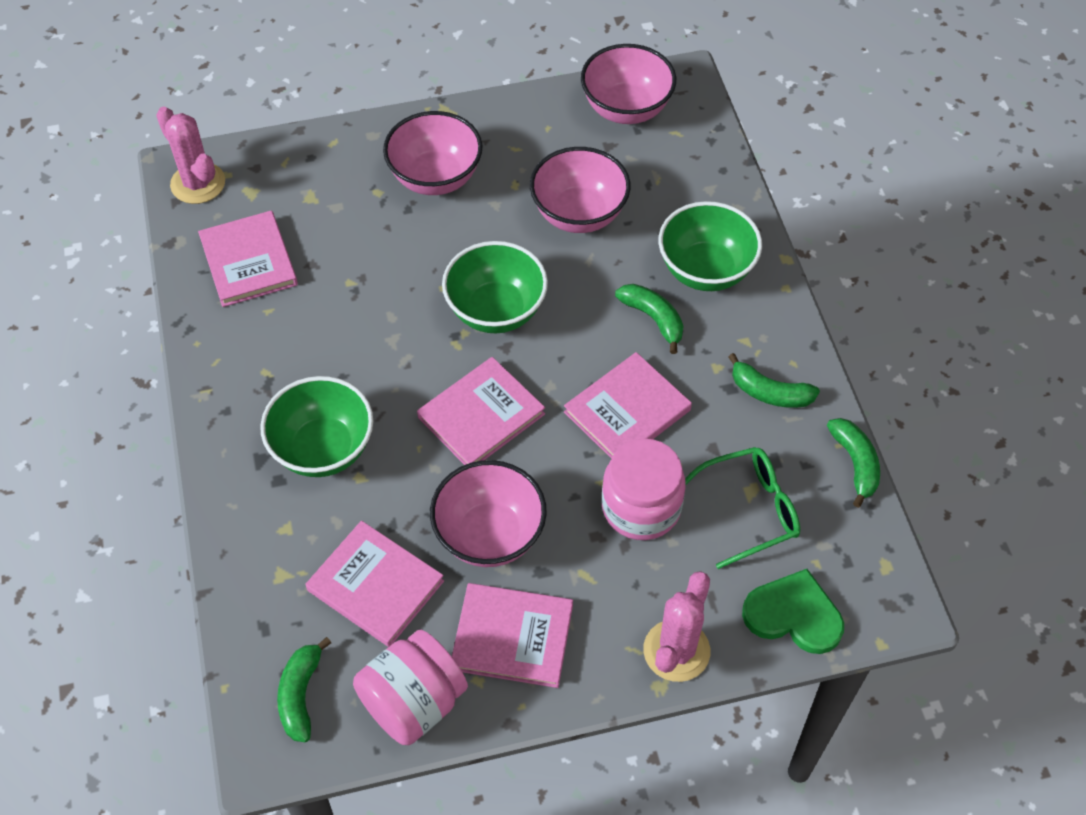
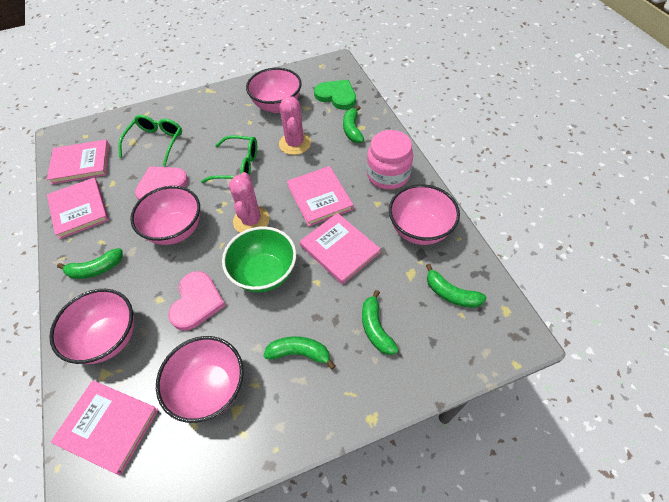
green banana: [277,637,331,742] [615,284,684,354] [728,353,820,408] [827,418,880,508] = 4 -> [57,248,123,279] [263,336,335,370] [343,106,364,143] [362,290,399,355] [426,264,487,308] = 5
green bowl: [260,376,373,477] [442,241,548,333] [658,201,762,291] = 3 -> [222,226,296,292] = 1
green glasses: [685,447,800,569] = 1 -> [118,115,182,166] [201,135,257,183] = 2
pink bowl: [383,111,482,195] [430,460,547,567] [530,147,631,233] [581,44,676,124] = 4 -> [49,289,134,364] [130,186,200,245] [156,336,244,423] [246,68,302,113] [389,184,460,245] = 5
pink heart: none = 0 -> [135,167,188,200] [168,271,226,331] = 2
pink jar: [353,630,468,745] [602,438,686,540] = 2 -> [367,130,413,189] = 1

